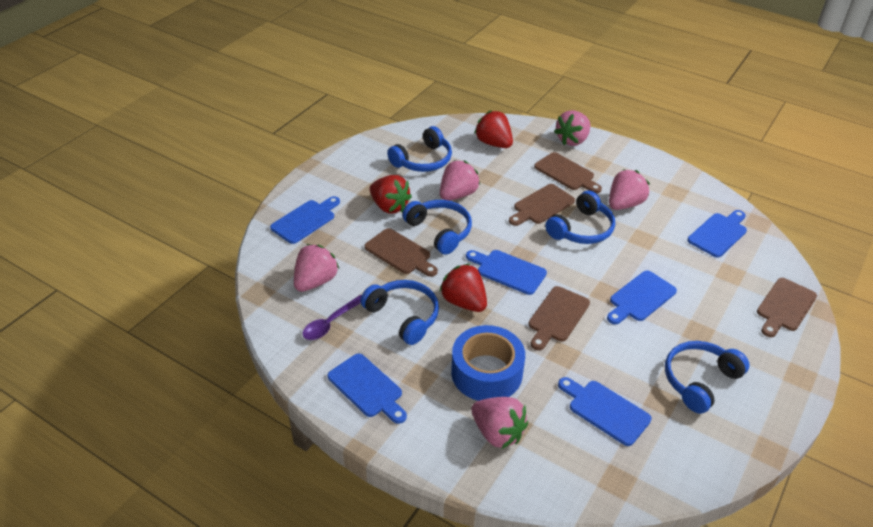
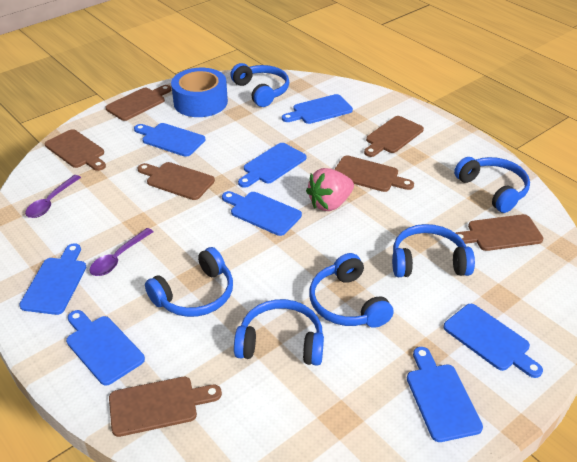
blue cutting board: [270,196,340,244] [327,353,407,424] [466,250,547,295] [558,377,652,446] [607,270,677,324] [687,210,747,258] = 6 -> [19,243,86,315] [66,310,145,386] [134,123,206,157] [222,191,302,236] [238,143,306,188] [282,94,353,124] [407,347,483,442] [443,304,543,378] = 8
blue headphones: [360,280,439,345] [387,126,452,172] [402,200,472,255] [545,191,615,244] [665,341,750,414] = 5 -> [145,247,233,317] [231,63,289,107] [234,299,324,366] [309,253,394,328] [392,224,475,277] [454,157,530,213] = 6
brown cutting board: [365,228,438,277] [509,184,575,226] [528,286,590,350] [534,152,602,193] [757,278,817,337] = 5 -> [45,129,106,171] [105,85,171,121] [109,377,222,437] [138,162,215,200] [334,155,414,192] [364,116,424,157] [456,214,543,251] = 7
pink strawberry: [294,244,339,292] [440,160,480,201] [471,397,528,449] [554,110,590,146] [609,169,650,210] = 5 -> [306,168,354,211] = 1
purple spoon: [302,295,362,340] = 1 -> [25,175,81,218] [89,228,153,276] = 2
red strawberry: [370,175,412,214] [439,264,487,312] [474,111,513,148] = 3 -> none = 0

